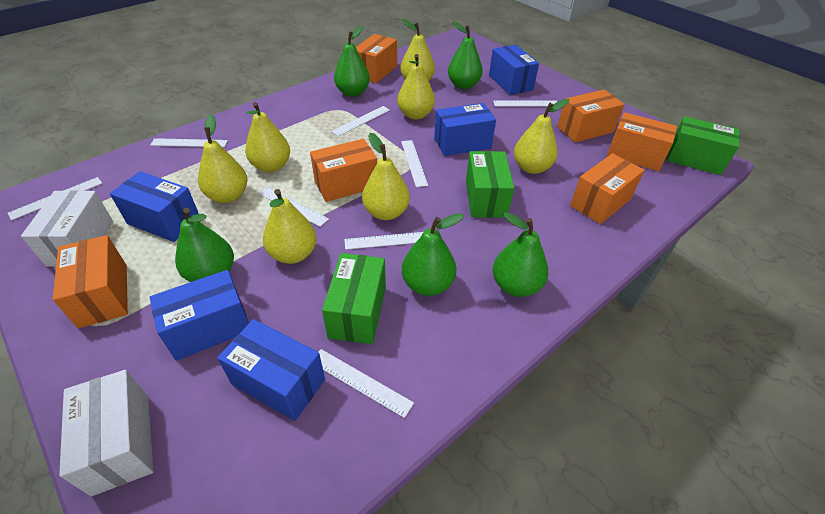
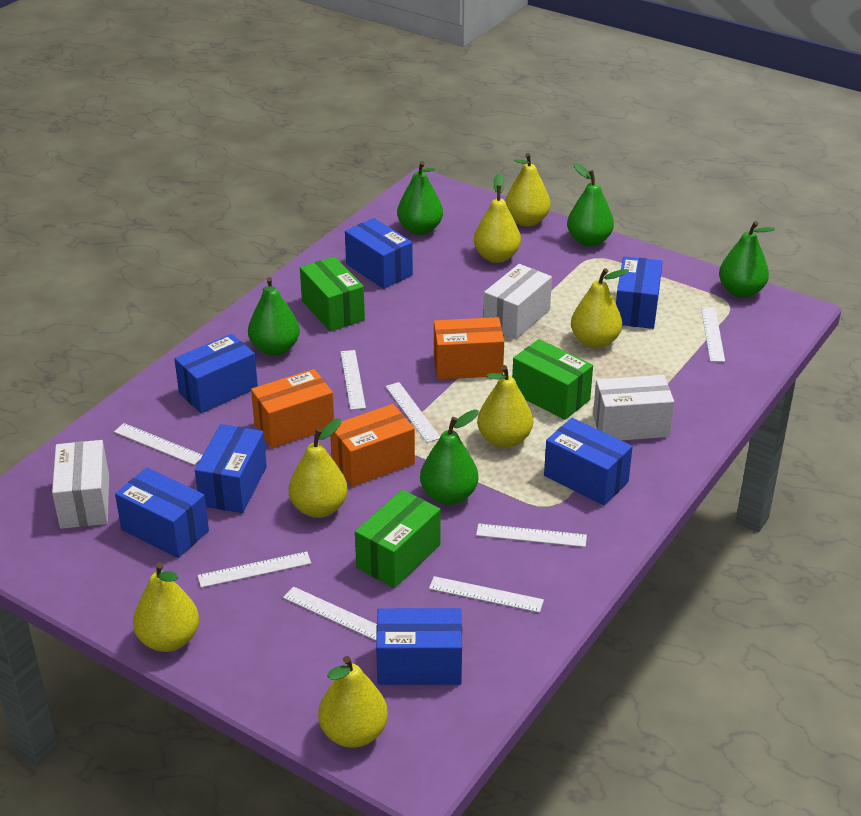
blue box: [110,171,199,242] [150,270,249,361] [217,319,325,421] [434,103,496,156] [489,45,539,95] = 5 -> [115,468,209,558] [174,334,258,413] [195,424,267,513] [345,218,413,289] [376,608,462,685] [544,418,633,505] [616,256,663,329] = 7
orange box: [53,235,128,328] [310,139,377,202] [356,34,397,83] [557,90,624,143] [570,153,645,224] [607,112,677,171] = 6 -> [251,369,334,448] [330,404,415,487] [434,317,504,380] = 3
white box: [21,190,113,266] [59,370,153,496] = 2 -> [52,440,109,529] [483,264,552,339] [593,375,674,440] = 3

